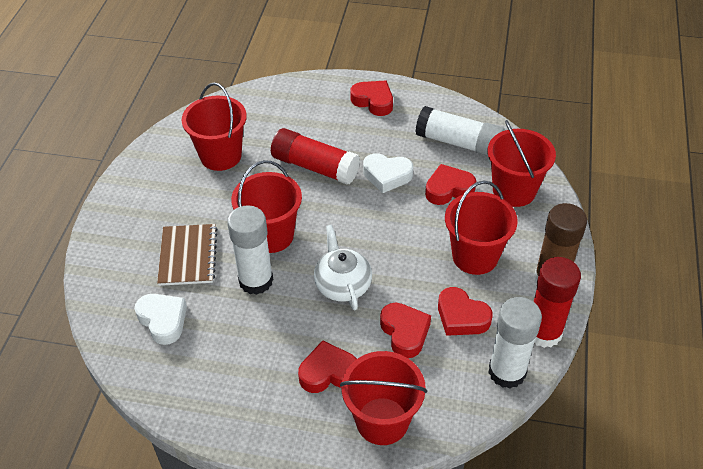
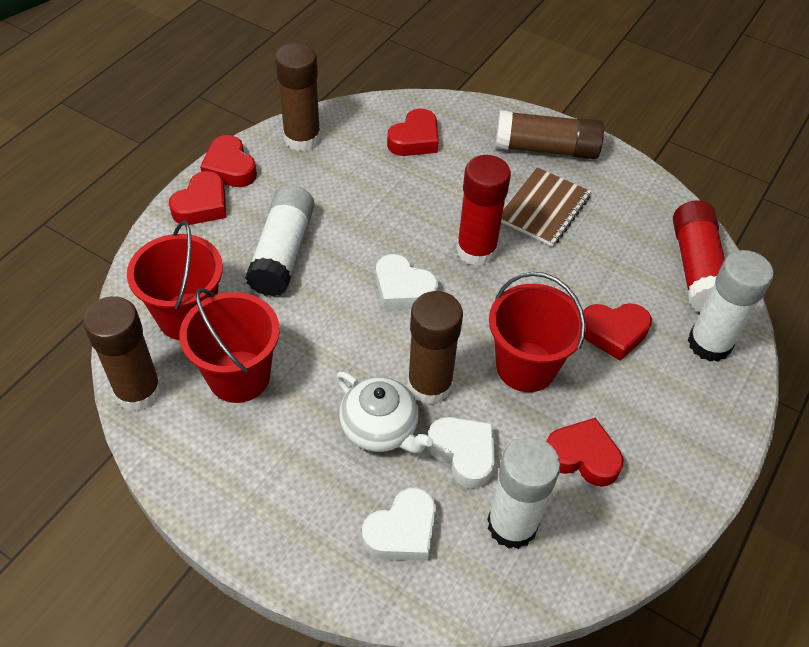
brown glue stick: [534,203,587,283] = 1 -> [83,296,162,411] [275,43,321,151] [407,291,463,405] [495,110,604,159] = 4
red bucket: [182,82,247,171] [231,160,302,253] [340,351,427,445] [445,181,518,275] [488,120,556,207] = 5 -> [127,221,223,340] [179,288,280,403] [489,272,586,392] = 3
white heart: [135,294,187,345] [363,153,413,193] = 2 -> [362,487,436,561] [376,254,438,310] [428,417,495,488] = 3

